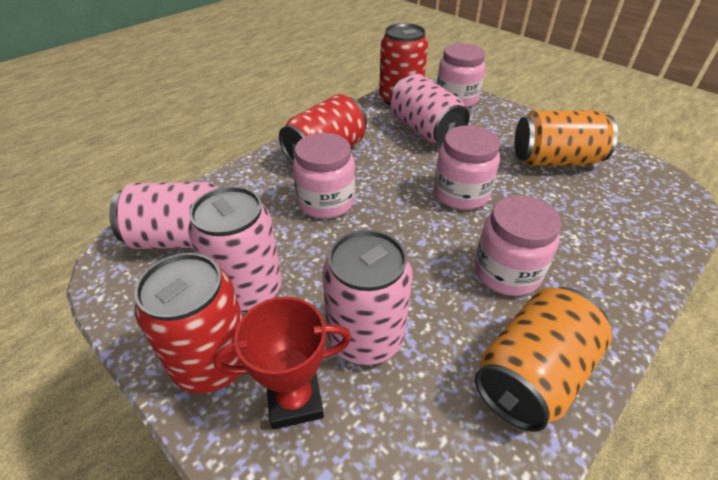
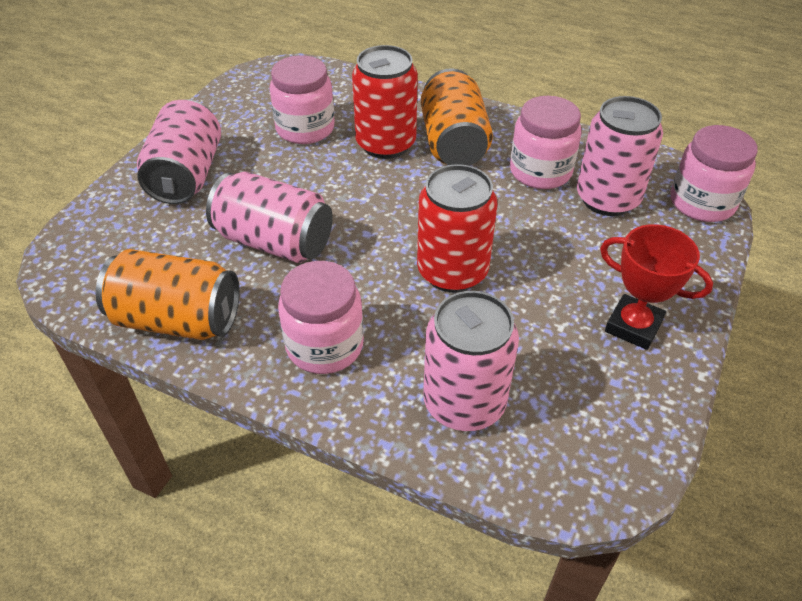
red can: [135,253,243,393] [279,94,367,165] [379,23,428,106] = 3 -> [352,45,418,159] [417,164,497,292] = 2

